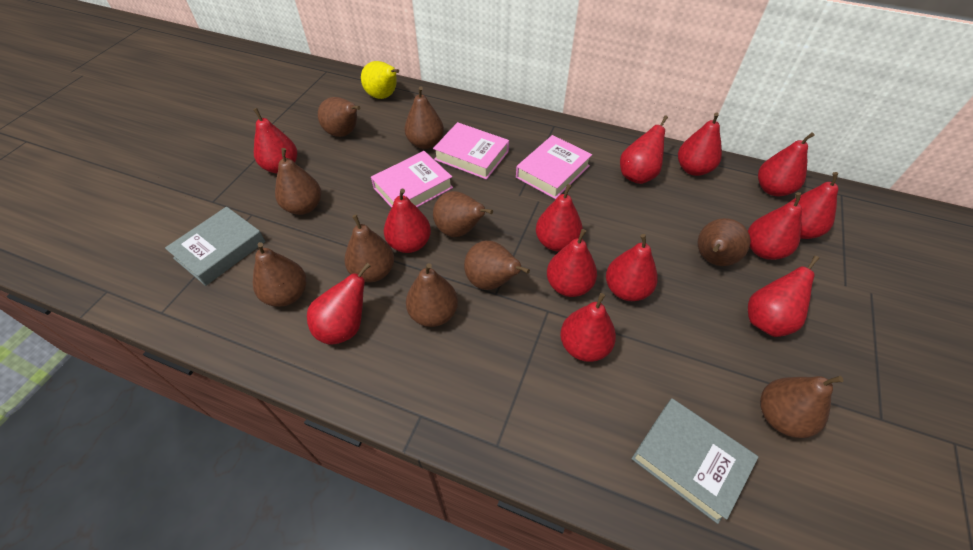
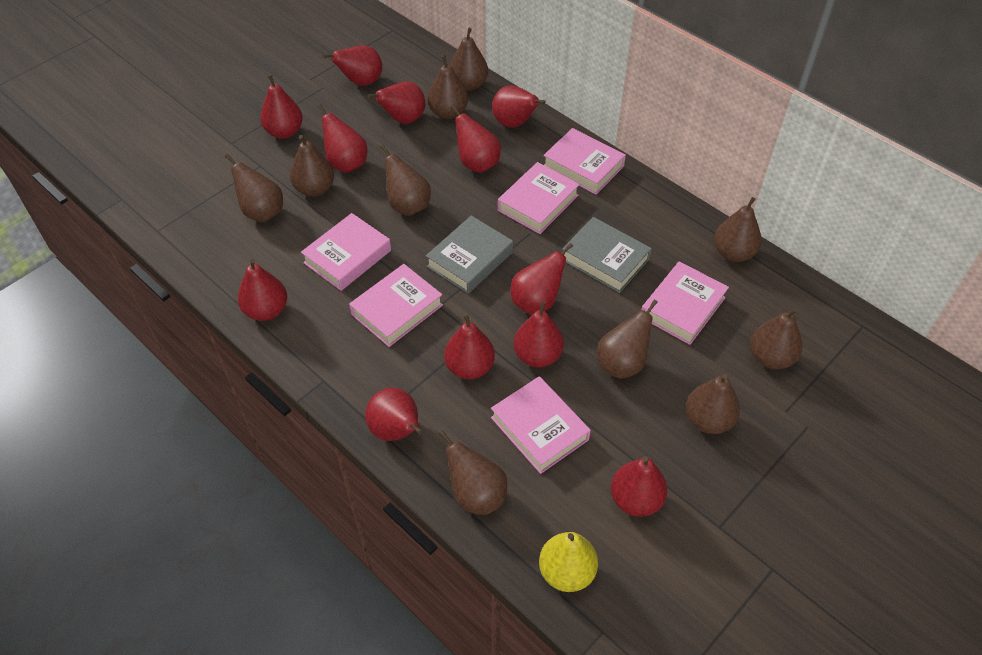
pink book: [371,151,453,208] [433,122,509,180] [516,135,592,199] = 3 -> [301,213,391,291] [349,264,443,347] [491,376,591,474] [498,162,580,234] [543,128,626,195] [641,261,729,345] = 6
red pear: [253,108,297,173] [307,263,370,345] [384,189,431,253] [536,184,583,251] [547,229,597,297] [560,293,616,362] [606,234,658,301] [620,115,668,184] [678,112,722,176] [748,192,802,260] [748,256,819,337] [758,132,815,196] [789,172,838,239] = 13 -> [238,259,287,321] [260,75,303,139] [317,104,367,173] [323,45,382,86] [365,388,423,441] [367,82,426,124] [444,313,495,379] [451,105,501,173] [492,85,545,128] [511,243,573,314] [514,301,564,367] [611,456,668,517] = 12

